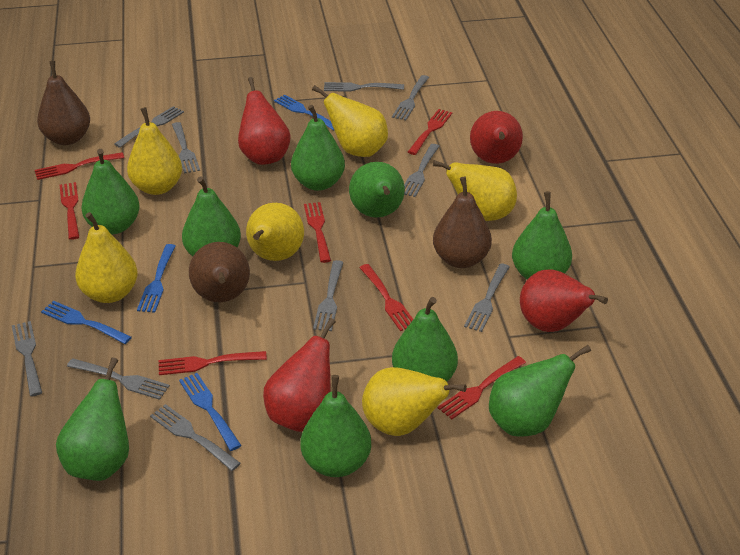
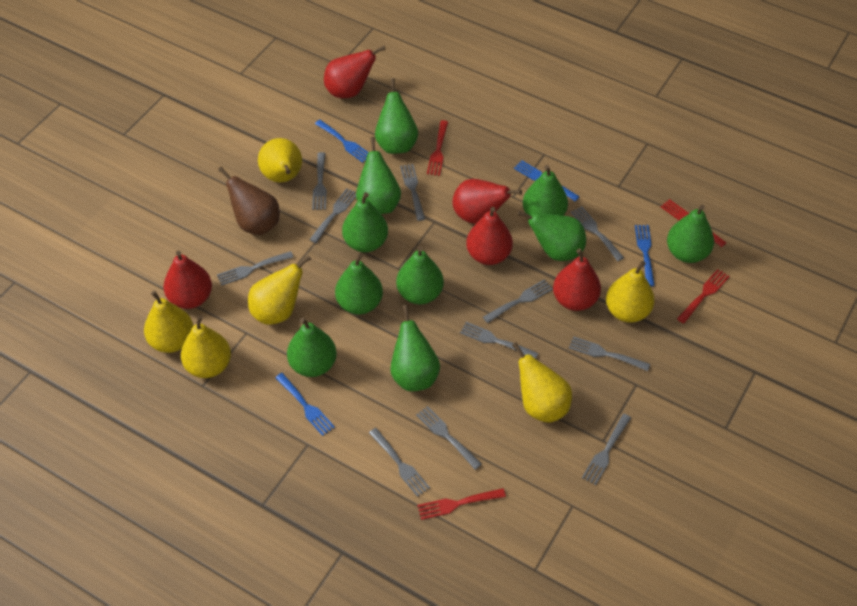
brown pear: [37,61,90,145] [189,242,250,302] [433,176,492,268] = 3 -> [218,167,280,235] = 1
green pear: [56,357,129,481] [81,149,140,234] [182,176,241,256] [291,105,345,191] [301,375,371,477] [349,162,405,218] [392,297,458,382] [489,345,591,437] [512,191,572,280] = 9 -> [287,318,337,377] [335,254,383,315] [342,192,388,252] [356,137,401,214] [375,78,418,154] [390,305,440,391] [396,246,444,304] [517,211,586,261] [523,165,568,216] [667,205,714,263] = 10
grey fork: [12,321,42,397] [67,358,170,400] [114,106,184,148] [150,404,241,471] [172,122,200,174] [313,260,344,331] [324,82,404,92] [392,75,429,120] [404,144,440,197] [464,263,510,332] = 10 -> [217,251,293,286] [309,188,356,243] [312,152,327,210] [369,428,430,497] [400,164,425,221] [416,406,482,470] [460,322,539,359] [483,279,553,323] [569,336,650,371] [571,206,624,261] [582,414,631,485] = 11
red fork: [35,152,124,180] [60,182,79,240] [159,351,267,375] [304,202,331,263] [359,264,414,331] [408,109,452,155] [438,356,526,420] = 7 -> [417,488,506,520] [427,120,448,176] [661,199,727,247] [677,269,730,324] = 4
red pear: [238,77,291,165] [263,318,336,432] [470,111,523,164] [520,269,608,332] = 4 -> [164,251,212,309] [324,46,386,98] [453,179,522,224] [466,207,513,265] [553,249,601,311] = 5

